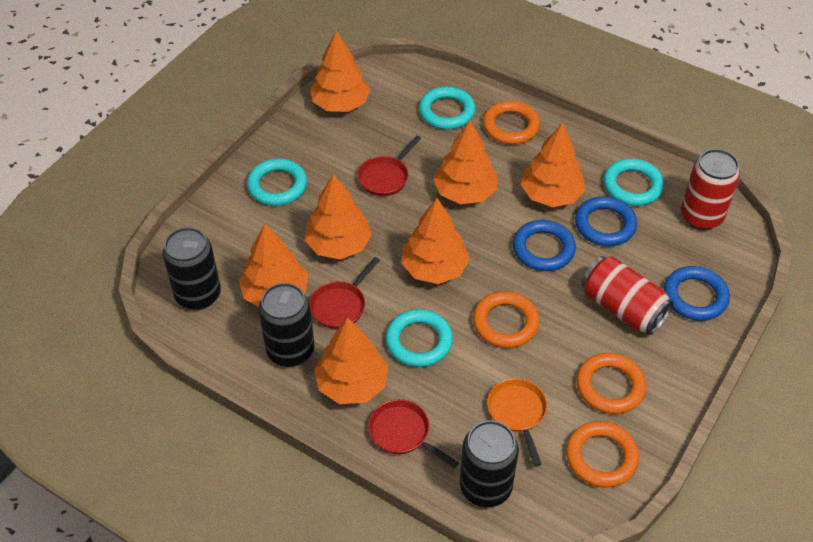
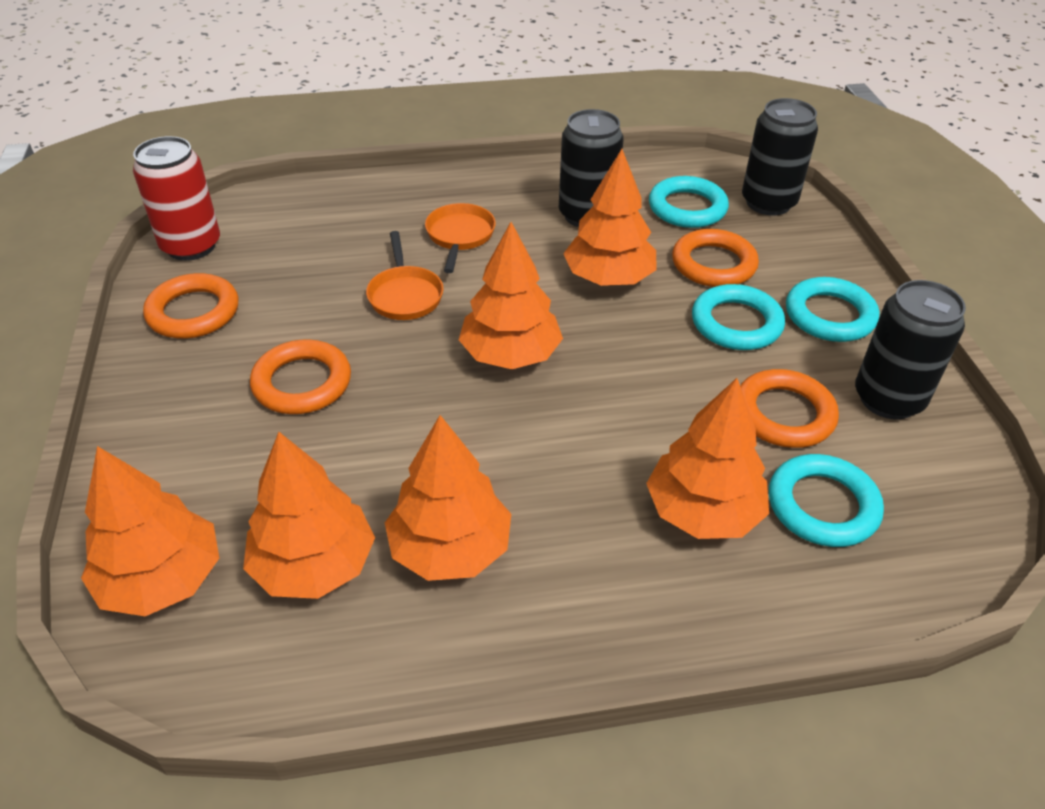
blue ring: [513,220,576,271] [575,196,637,246] [664,266,730,321] = 3 -> none = 0
orange pan: [487,378,547,467] = 1 -> [366,231,444,320] [425,203,496,273] = 2
orange tree: [239,224,308,307] [305,174,372,259] [310,31,370,112] [314,317,388,404] [401,198,470,284] [433,120,497,204] [520,122,586,207] = 7 -> [81,446,219,616] [243,432,375,599] [385,415,511,581] [459,222,563,369] [563,149,656,286] [646,378,769,539] = 6
red can: [581,256,674,335] [681,149,740,230] = 2 -> [133,136,220,261] = 1
red pan: [309,257,380,329] [357,136,422,196] [368,399,459,468] = 3 -> none = 0

